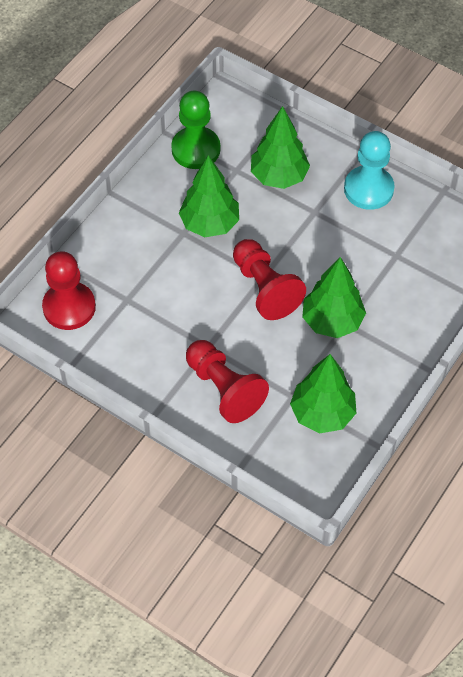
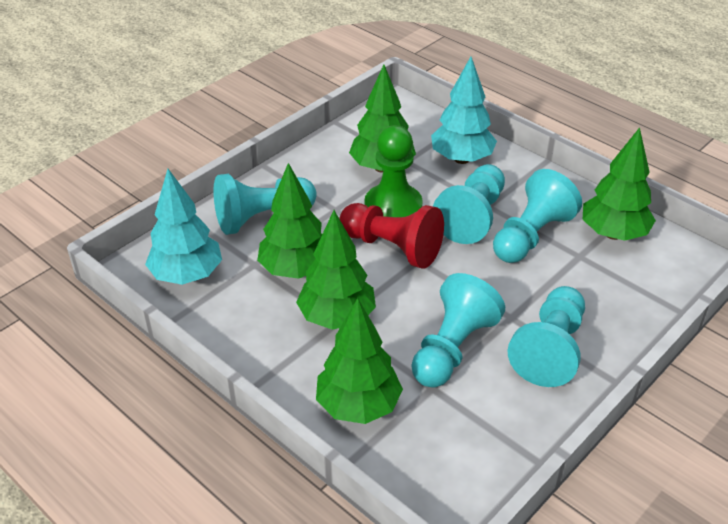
green tree: [179,155,239,237] [251,106,310,189] [290,354,356,433] [302,257,366,338] = 4 -> [257,163,322,279] [296,210,376,330] [316,298,403,424] [349,65,416,173] [583,127,656,241] = 5
red pawn: [42,251,96,330] [186,340,269,423] [233,239,306,320] = 3 -> [340,203,444,269] = 1
turquoise pawn: [344,131,395,210] = 1 -> [213,174,317,235] [412,273,505,388] [433,164,505,244] [493,169,582,263] [507,286,585,387] = 5
turquoise tree: none = 0 -> [145,169,222,285] [431,57,497,164] = 2

